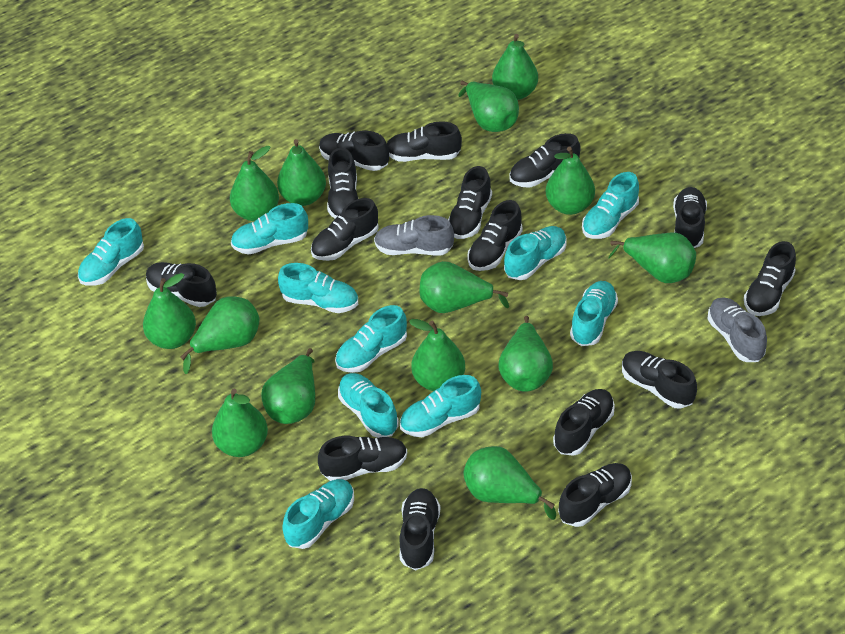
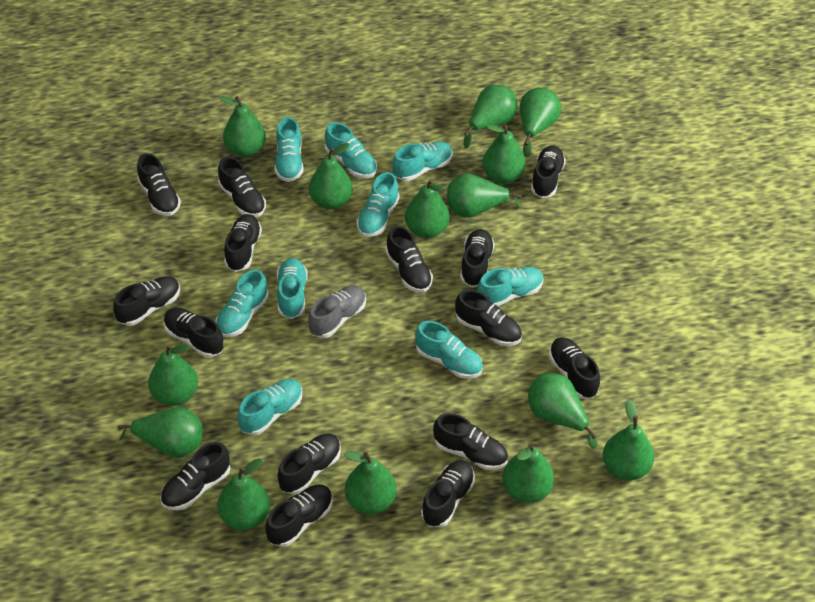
grey shoe: [374,215,454,255] [707,297,767,362] = 2 -> [308,285,366,338] = 1
turquoise shoe: [78,218,144,286] [231,203,308,255] [278,263,358,313] [282,479,354,549] [335,305,407,373] [338,373,399,438] [400,375,481,437] [504,226,567,280] [570,281,618,346] [582,172,639,239] = 10 -> [216,269,269,337] [238,379,302,435] [275,117,303,182] [277,258,307,319] [325,122,377,178] [357,172,400,237] [392,142,453,181] [415,321,483,379] [477,267,544,306] = 9

